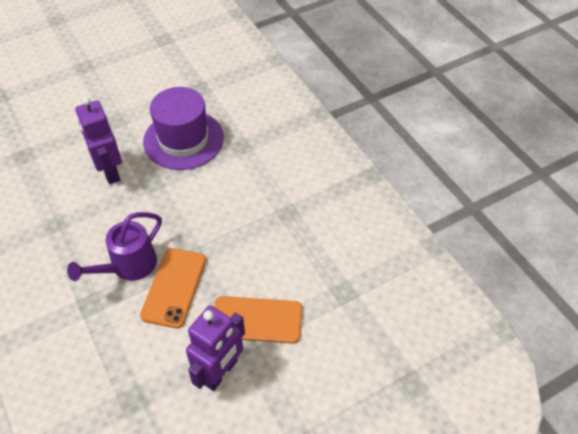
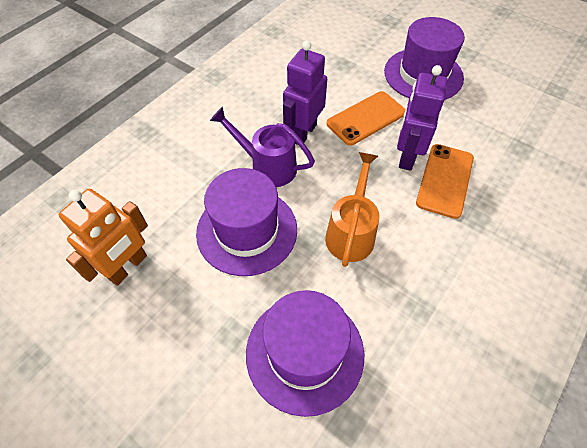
orange robot: none = 0 -> [59,189,148,286] = 1
orange watering can: none = 0 -> [325,152,379,267] = 1
purple hat: [143,87,224,170] = 1 -> [196,168,297,276] [246,290,364,417] [384,17,465,100] = 3

